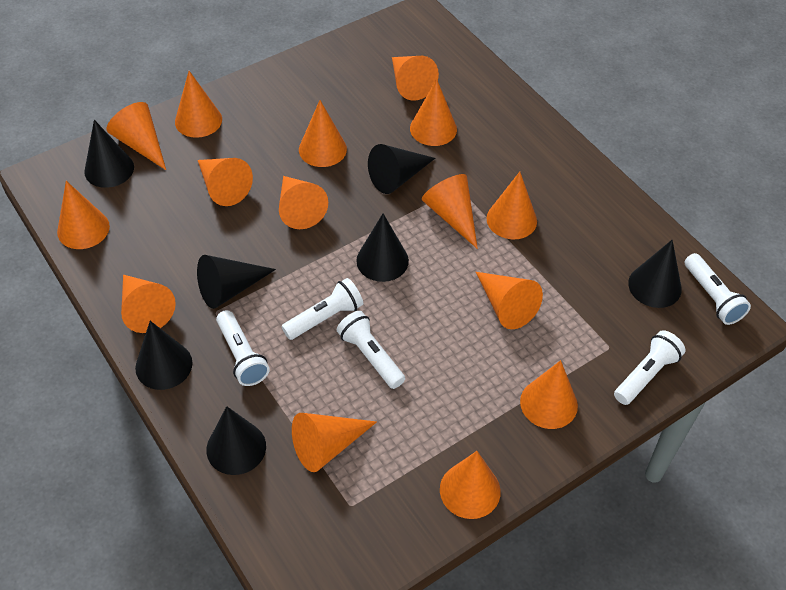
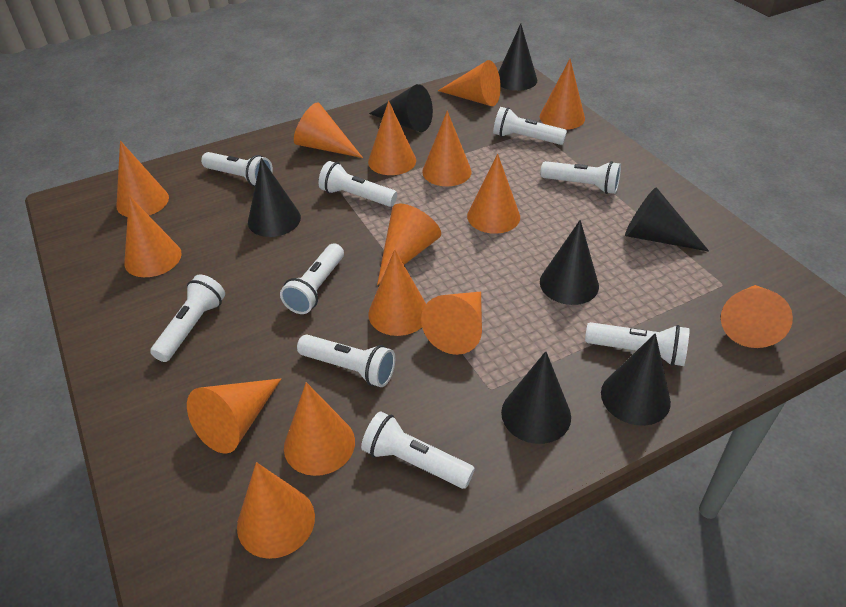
white flashlight: [216,310,270,386] [282,278,363,340] [337,311,405,389] [614,330,686,405] [685,253,751,325] = 5 -> [150,275,225,362] [201,152,273,187] [280,243,344,314] [297,335,395,387] [318,161,397,207] [361,411,475,489] [493,107,567,145] [540,161,621,194] [585,322,690,366] = 9

